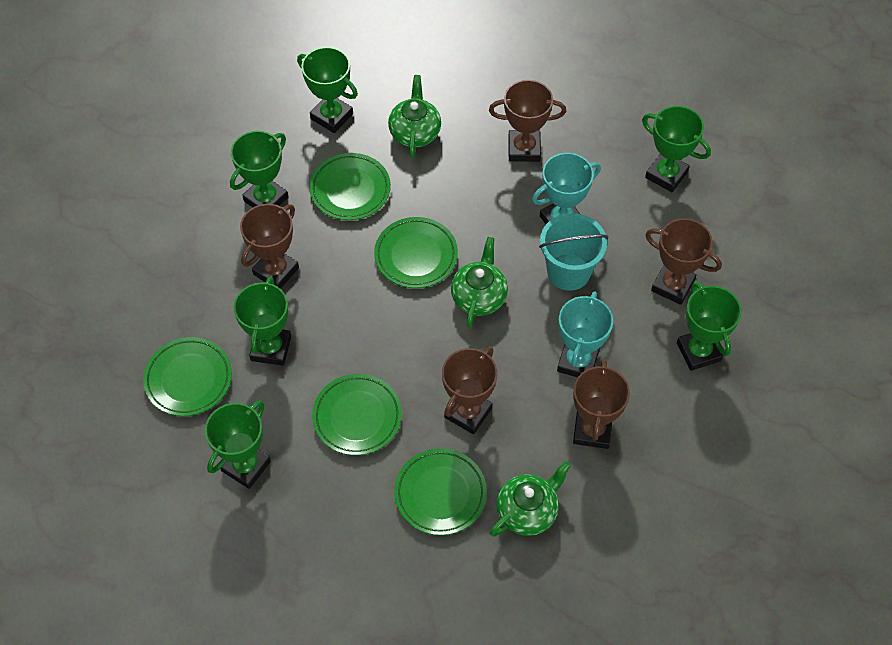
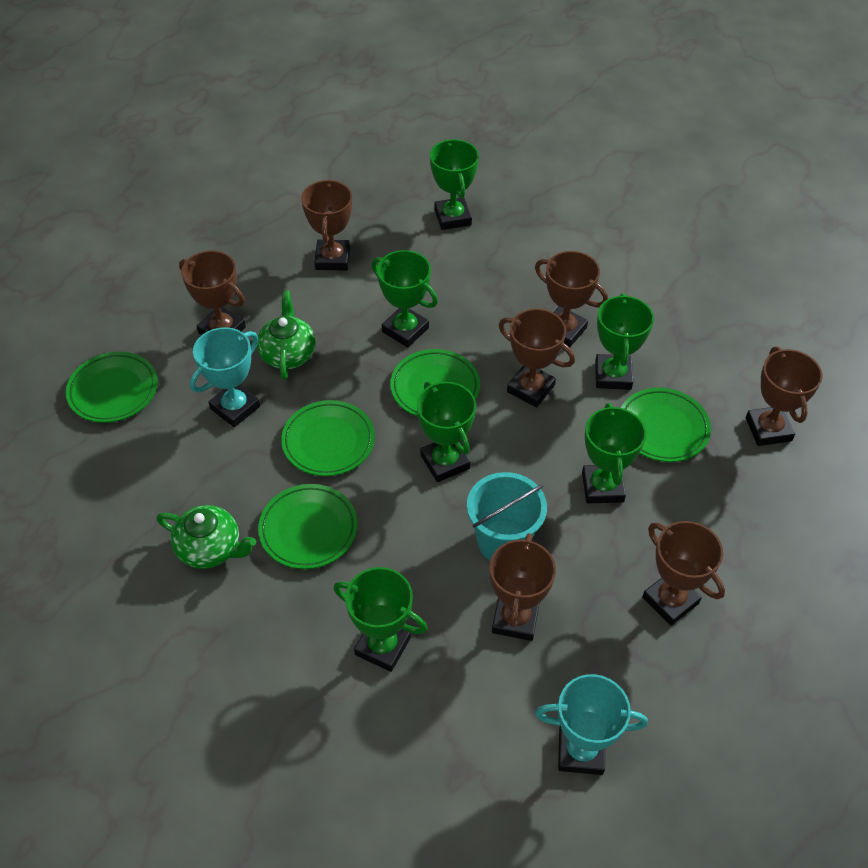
brown trophy: [240,204,299,289] [442,347,497,434] [489,80,566,162] [573,359,630,449] [645,218,722,305] = 5 -> [179,250,246,335] [301,179,352,271] [490,533,556,641] [499,309,575,407] [535,251,608,348] [642,521,725,626] [746,347,823,446] = 7
green teapot: [388,75,441,158] [451,237,508,327] [490,461,571,537] = 3 -> [157,505,256,569] [257,290,316,380] = 2

